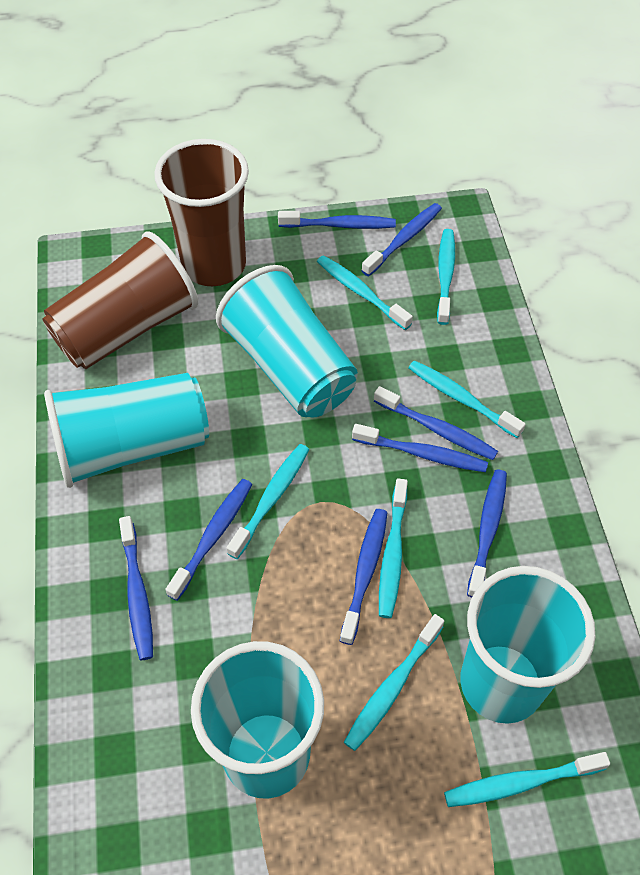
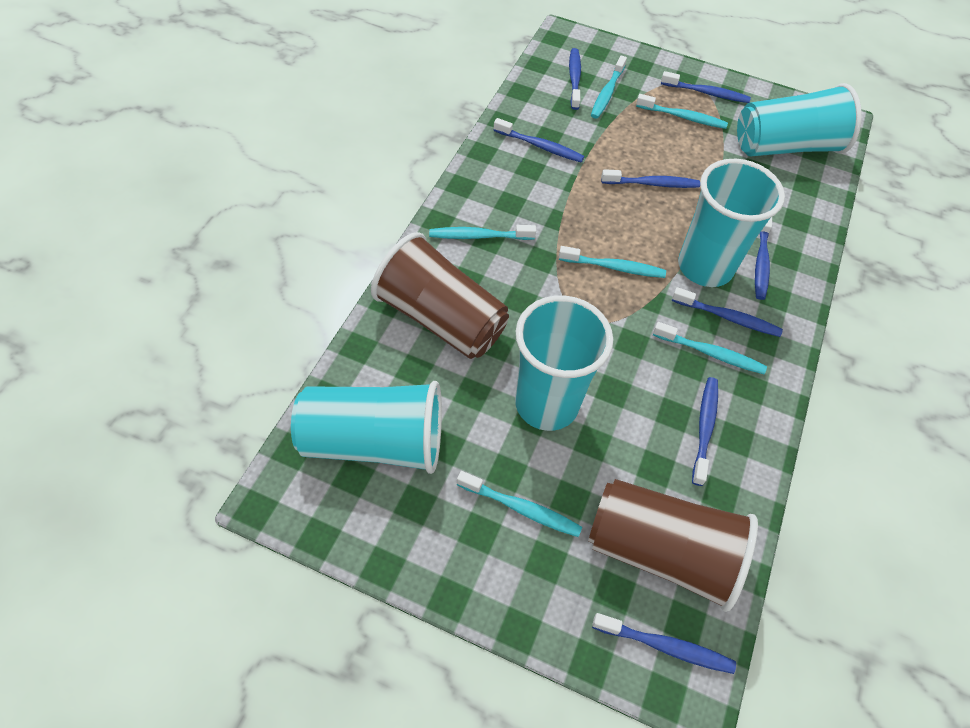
turquoise toothbrush: [227,444,309,559] [317,255,413,330] [344,614,444,751] [379,478,408,618] [408,360,526,438] [437,229,455,325] [444,752,610,807] = 7 -> [429,225,536,240] [457,471,582,537] [559,246,666,278] [591,56,627,119] [636,94,728,129] [653,322,767,374] = 6

